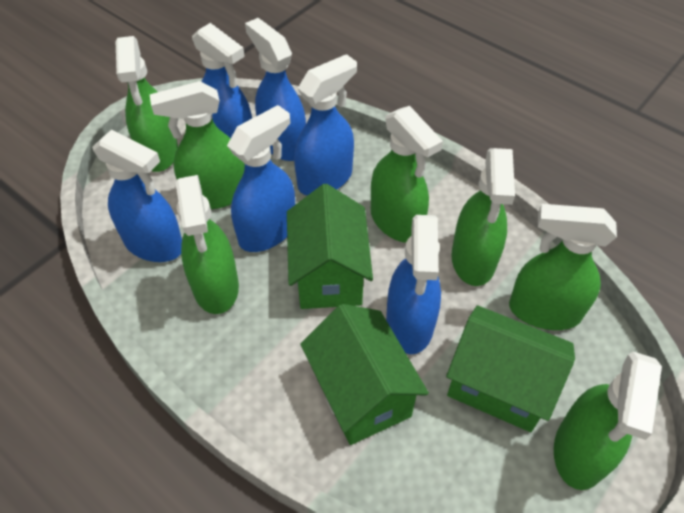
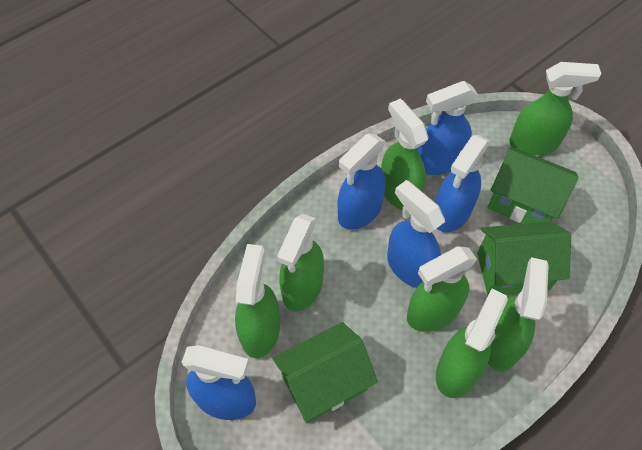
blue spray bottle: [92,130,182,262] [192,23,252,138] [227,105,295,252] [245,18,306,161] [294,54,357,196] [386,215,441,354] = 6 -> [182,345,256,420] [338,133,386,230] [387,180,445,288] [418,81,478,175] [435,135,490,232] = 5

